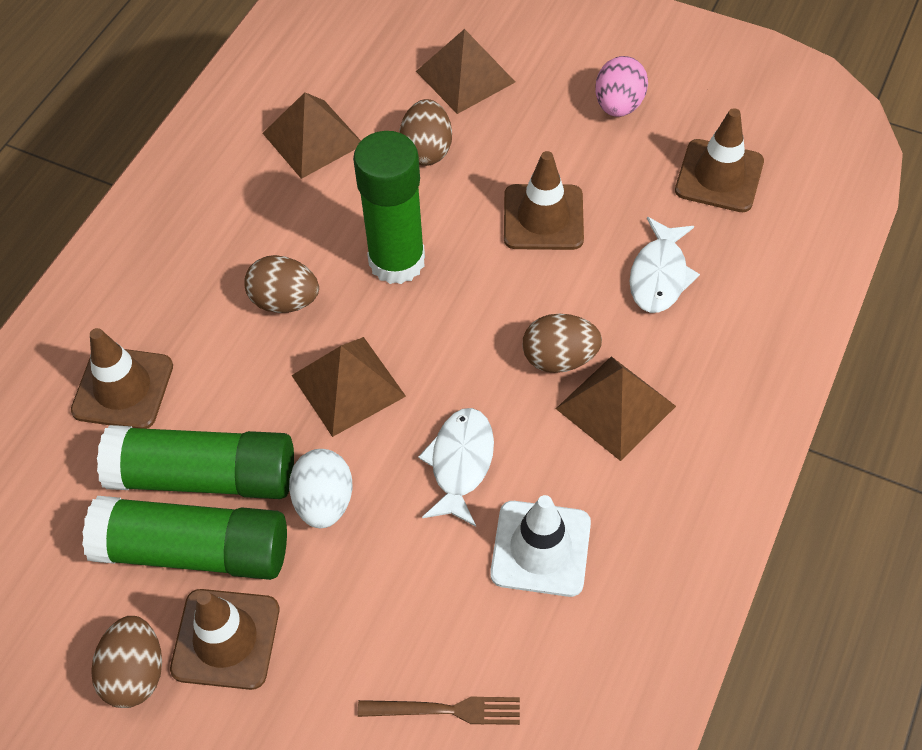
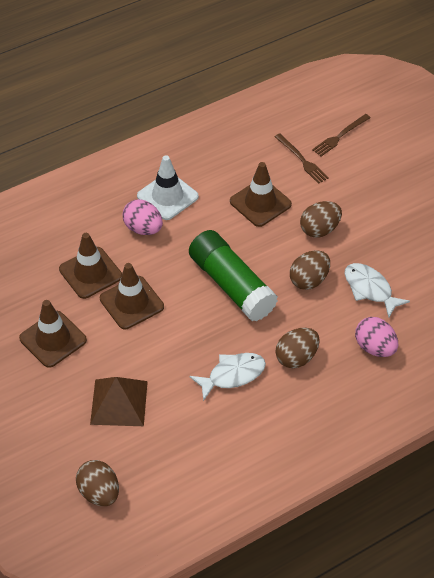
brown fork: [358,697,520,725] = 1 -> [275,133,329,184] [312,114,370,156] = 2
brown pyramid: [263,92,361,179] [292,337,406,437] [416,29,515,114] [556,356,676,461] = 4 -> [90,377,148,426] = 1
green glue stick: [82,496,287,580] [97,425,294,499] [353,131,425,284] = 3 -> [189,230,278,321] = 1
pink egg: [595,56,648,117] = 1 -> [123,199,163,235] [355,317,398,357] = 2
white egg: [289,449,352,528] = 1 -> none = 0

